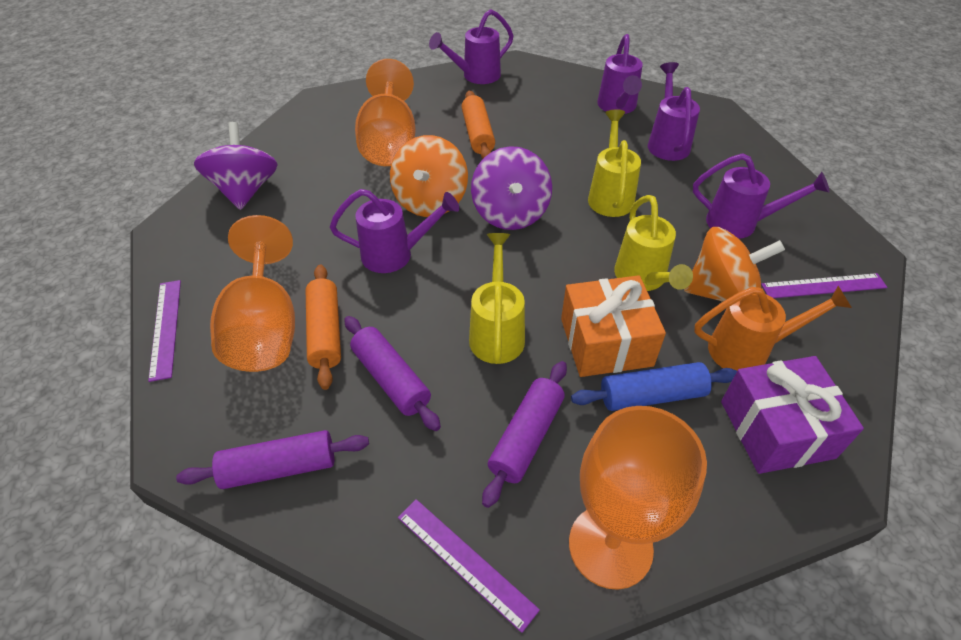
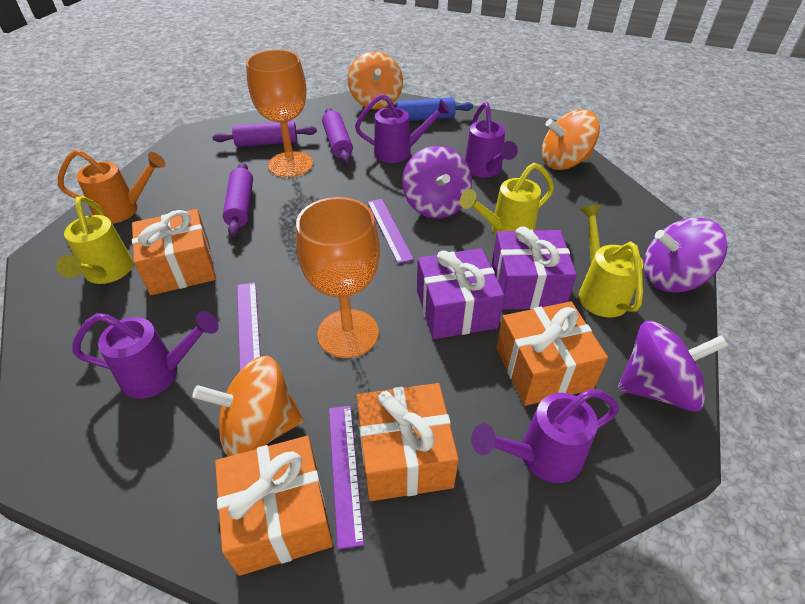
orange gift: [561,275,666,377] = 1 -> [132,209,216,295] [215,436,333,576] [356,383,459,501] [496,301,608,406] = 4
orange goblet: [210,215,295,372] [355,59,416,166] [569,406,707,589] = 3 -> [246,50,313,177] [296,197,380,358] = 2
orange rolling pin: [306,265,341,390] [462,91,495,159] = 2 -> none = 0
orange spinning top: [390,135,468,217] [684,227,785,302] = 2 -> [192,356,303,457] [348,51,403,109] [542,110,600,170] = 3
purple gift: [721,356,864,474] = 1 -> [417,248,505,339] [492,227,577,310] = 2
purple spinning top: [194,122,278,210] [471,146,552,230] = 2 -> [402,146,472,219] [618,321,729,412] [644,218,727,293] = 3
purple watering can: [330,189,460,273] [429,9,514,84] [597,34,643,114] [648,62,700,161] [693,153,830,239] = 5 -> [73,311,219,399] [355,94,450,163] [465,102,518,178] [471,389,619,483] = 4

